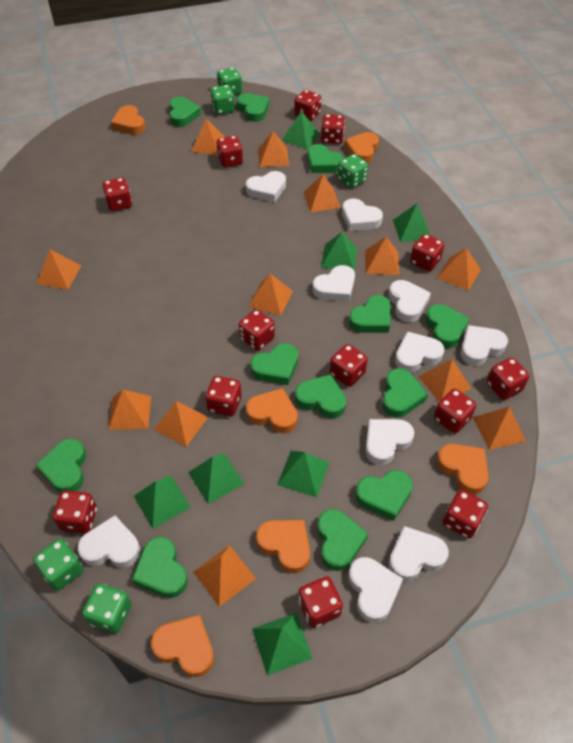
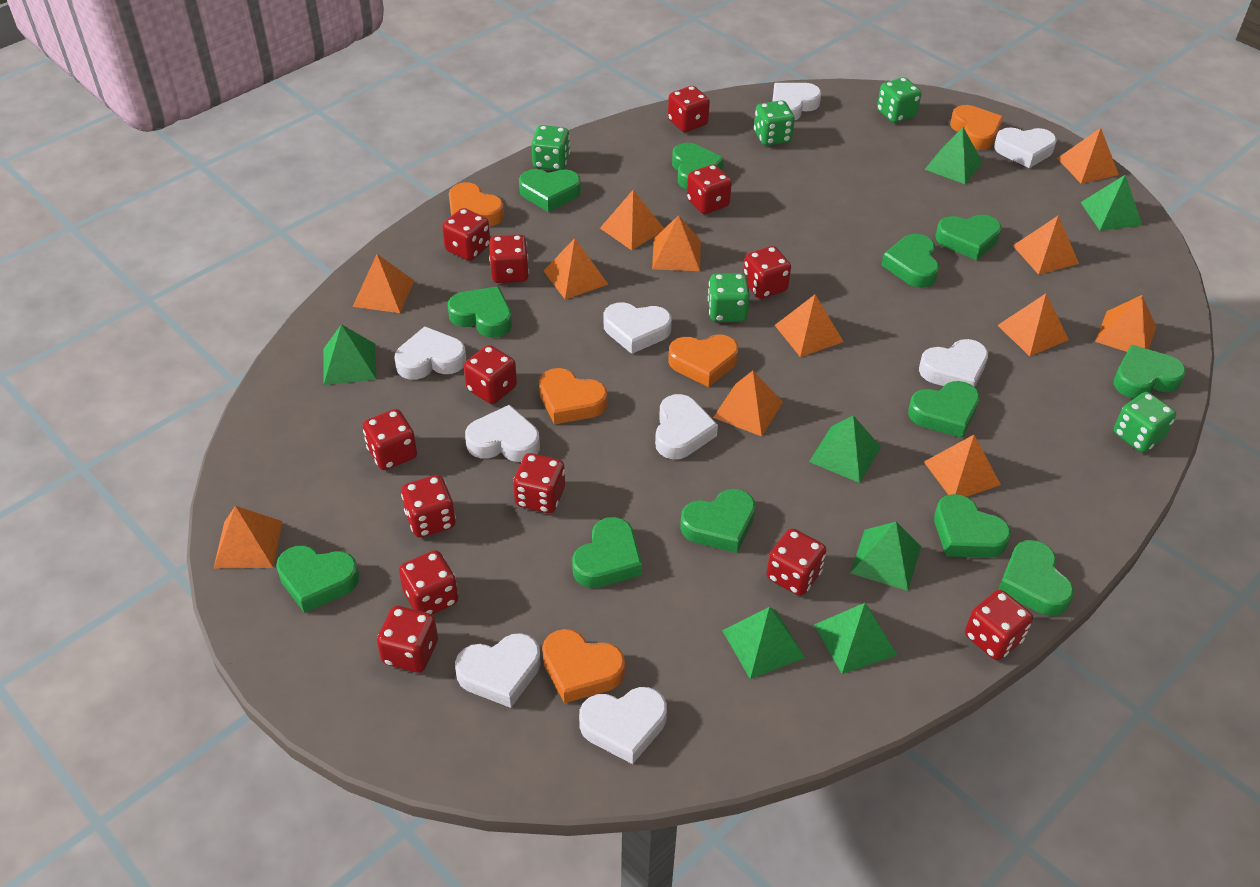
orange heart: [111,105,146,135] [151,615,214,677] [246,388,298,433] [256,520,310,573] [344,132,379,163] [437,444,489,495] = 6 -> [449,182,504,226] [539,368,607,424] [542,629,625,703] [668,334,739,387] [950,105,1003,150] = 5
white heart: [78,515,140,568] [246,171,286,202] [313,265,355,302] [342,199,383,231] [348,557,403,623] [366,419,414,465] [389,280,431,322] [389,526,449,582] [395,331,444,373] [461,325,508,366] = 10 -> [394,326,466,380] [455,633,541,708] [465,405,540,462] [579,687,667,764] [604,302,672,354] [655,394,718,459] [772,83,822,120] [919,339,988,387] [994,127,1056,168] = 9

